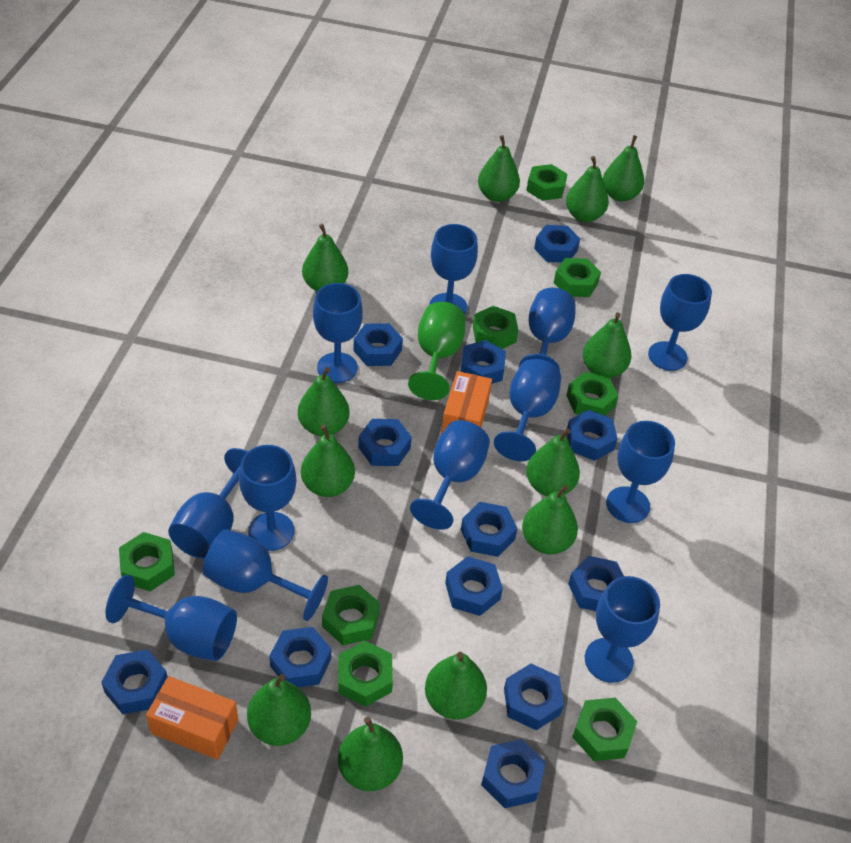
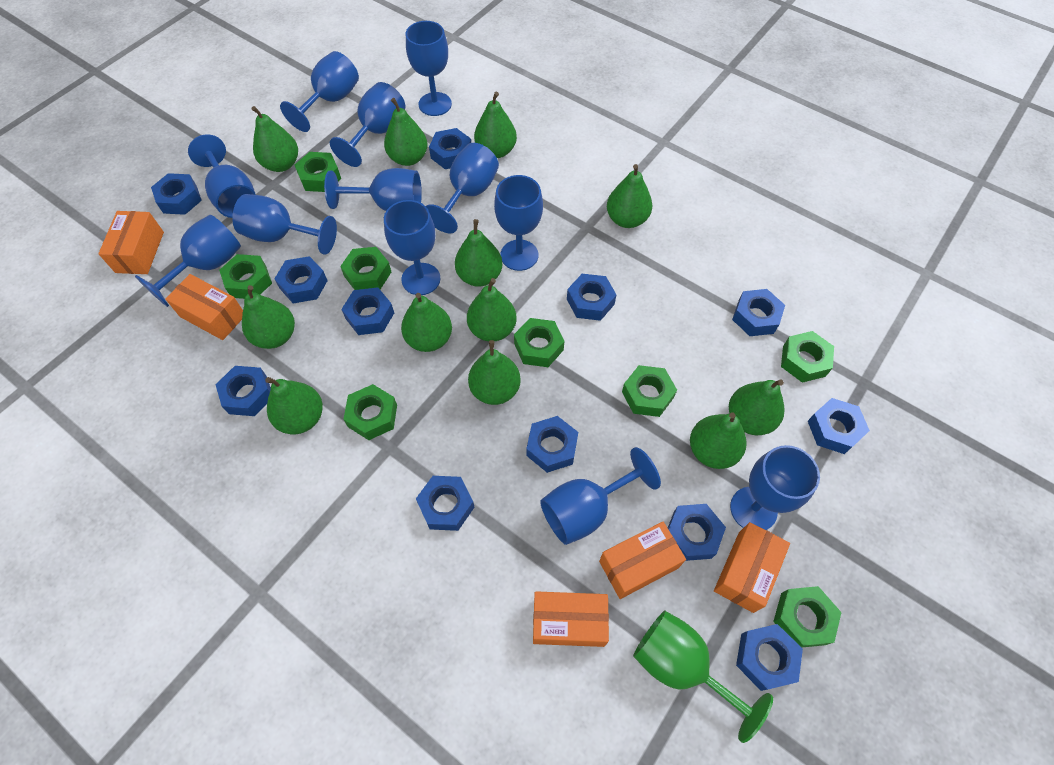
orange box: [146,676,238,760] [441,371,492,434] = 2 -> [98,211,164,274] [165,274,243,340] [533,591,609,647] [599,521,686,599] [714,522,790,613] = 5

